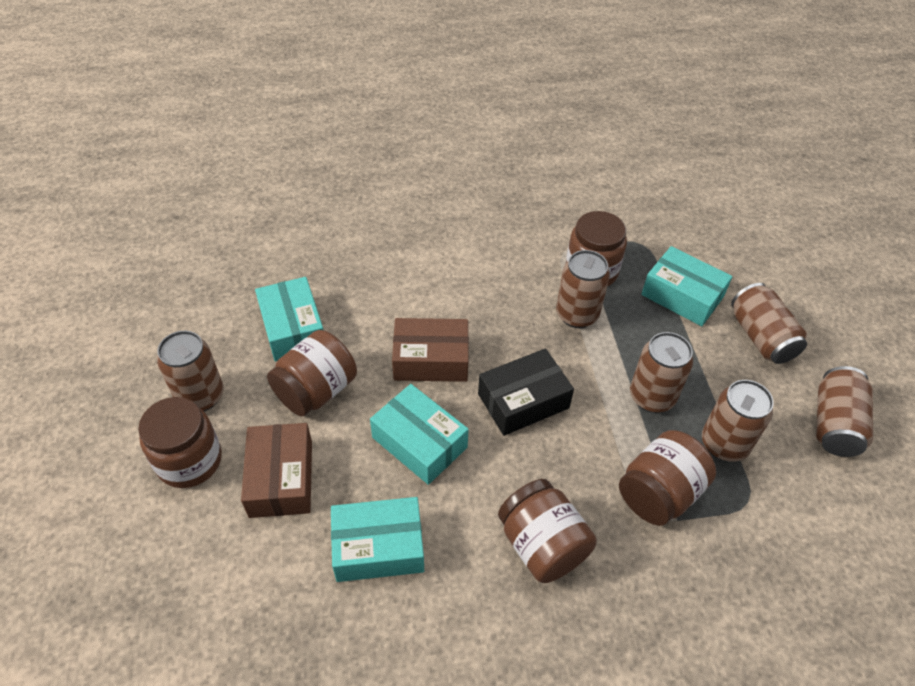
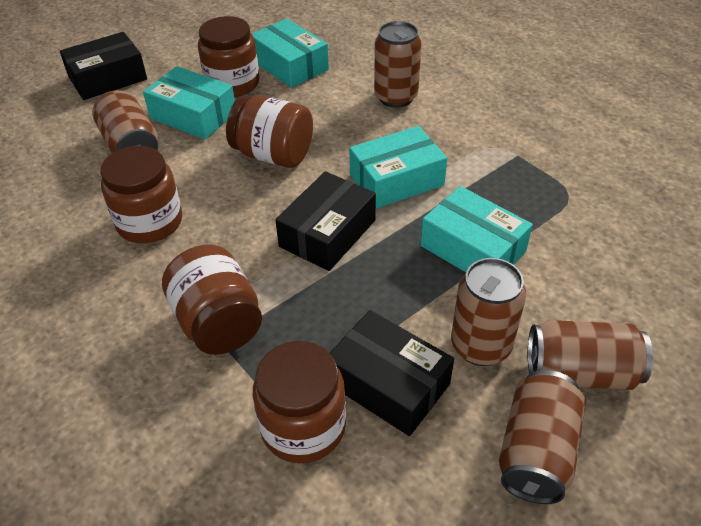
black box: [478,348,574,436] = 1 -> [60,32,147,100] [275,171,376,271] [330,310,454,436] = 3
brown box: [241,423,312,518] [392,318,469,382] = 2 -> none = 0
brown can: [157,331,224,411] [556,250,610,328] [630,332,693,413] [702,380,774,462] [731,283,807,364] [816,366,873,457] = 6 -> [92,90,158,153] [374,21,422,108] [451,258,526,366] [499,370,586,504] [528,320,653,390] = 5

